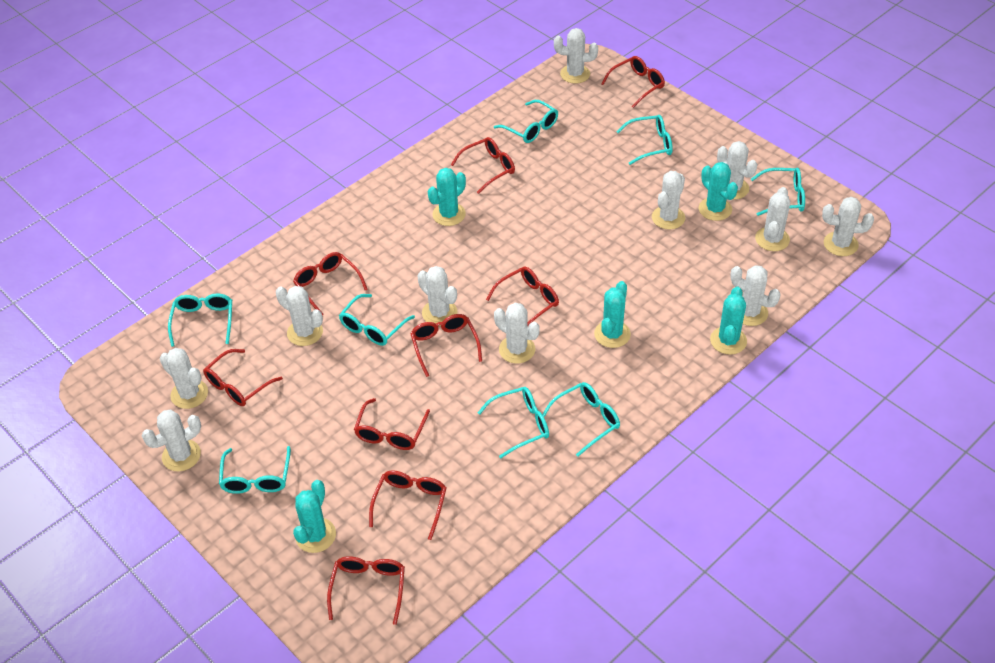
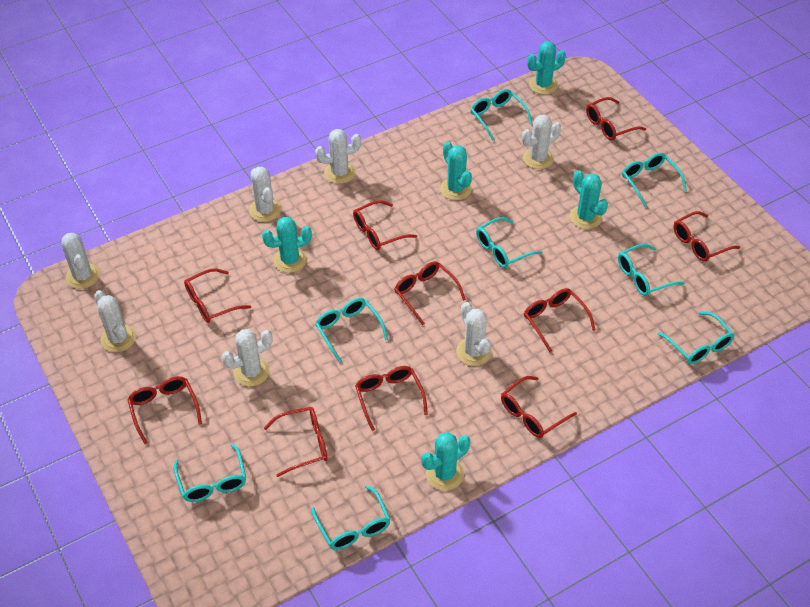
red glasses: [203,349,283,406] [293,252,368,315] [327,556,405,625] [354,398,430,450] [369,470,446,540] [410,314,482,377] [451,137,515,194] [486,267,559,327] [601,56,665,108] = 9 -> [127,376,202,444] [184,268,251,323] [264,407,328,477] [353,200,417,250] [355,366,428,431] [394,261,466,325] [501,376,577,438] [524,288,595,352] [586,97,646,140] [673,211,740,262] = 10
white cactus: [142,410,201,471] [160,348,208,409] [276,286,323,346] [418,266,458,326] [494,303,540,364] [554,28,598,84] [652,171,685,230] [717,141,758,199] [730,265,781,326] [755,187,790,251] [822,197,874,256] = 11 -> [61,233,100,289] [94,290,136,352] [222,329,273,387] [249,167,281,222] [315,129,361,184] [456,302,492,366] [522,115,561,169] = 7

